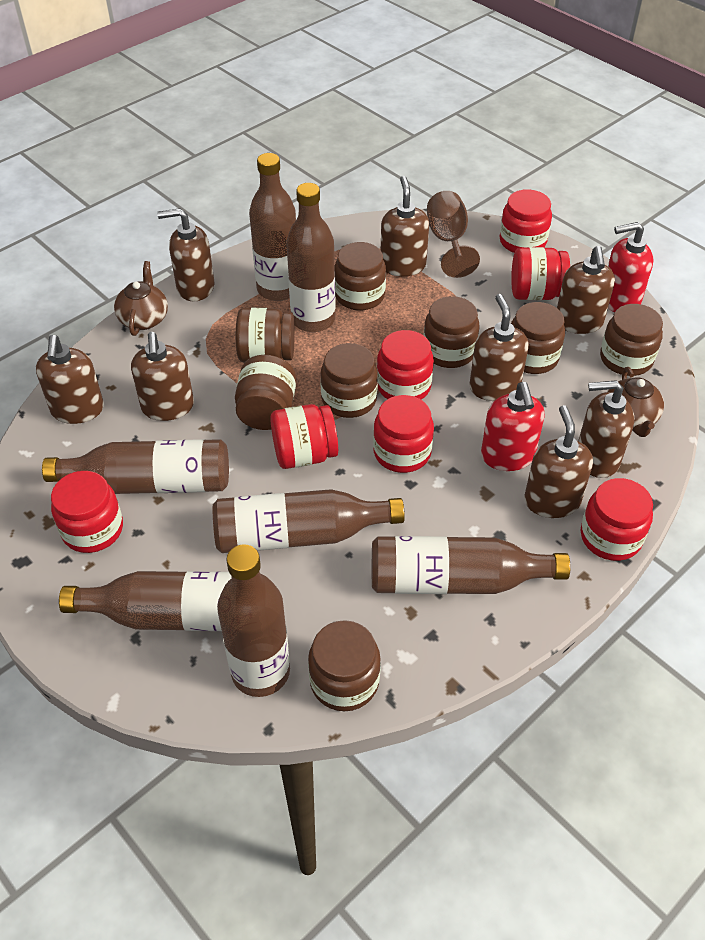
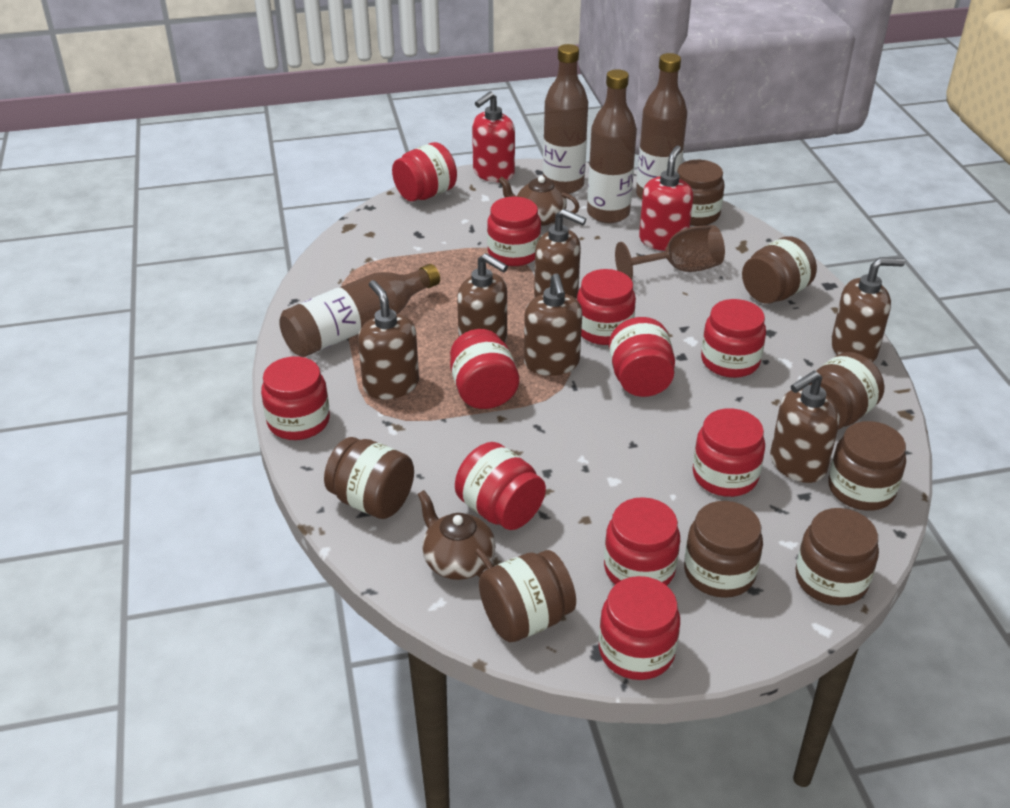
brown bottle: [42,439,229,494] [59,571,232,631] [213,489,405,553] [217,545,290,697] [249,153,296,301] [286,183,336,332] [372,536,570,594] = 7 -> [279,264,440,357] [543,44,588,194] [587,69,637,223] [636,53,687,199] = 4
brown soap dispenser: [36,335,104,424] [131,332,194,421] [157,208,214,301] [381,176,429,277] [469,294,529,401] [524,405,593,518] [557,246,615,334] [578,380,634,478] = 8 -> [358,280,419,399] [457,253,508,343] [524,273,582,376] [534,209,586,299] [770,371,840,483] [831,257,905,362] = 6
red jar: [51,471,123,553] [270,404,338,469] [373,395,434,473] [377,330,434,400] [499,189,552,253] [511,247,570,300] [581,478,653,561] = 7 -> [261,357,330,440] [392,142,457,201] [450,329,519,409] [455,442,546,530] [487,197,541,266] [577,269,636,345] [599,576,680,680] [604,497,680,586] [609,317,675,397] [693,408,765,497] [701,299,766,378] = 11

